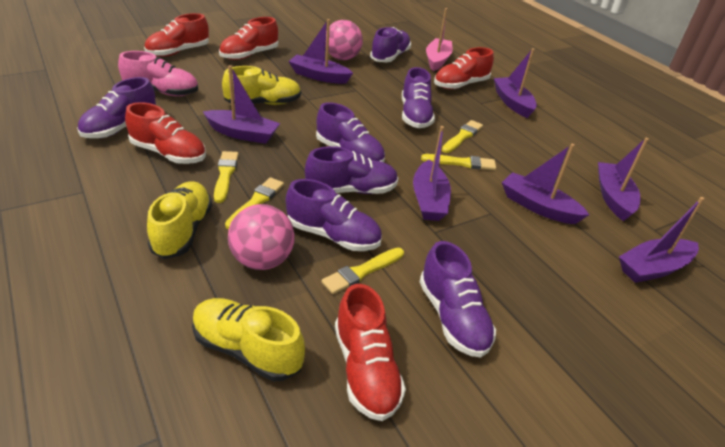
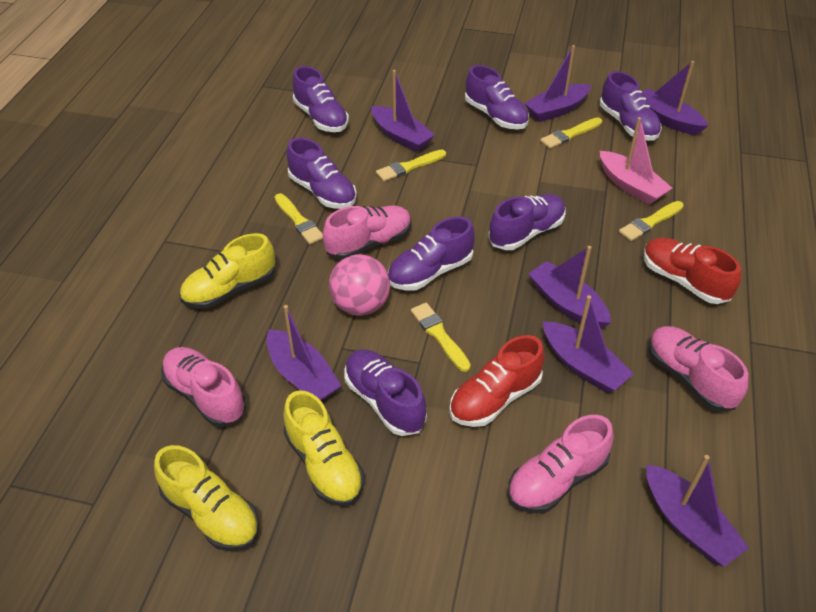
pink ball: [228,204,295,270] [326,20,363,60] = 2 -> [329,254,390,316] = 1
pink shoe: [118,51,198,96] = 1 -> [162,347,246,427] [323,206,412,259] [507,415,614,513] [649,326,748,411] = 4
red shoe: [125,102,206,164] [144,13,209,57] [219,17,278,60] [335,284,406,421] [434,47,494,89] = 5 -> [449,335,545,427] [644,237,741,304] = 2

